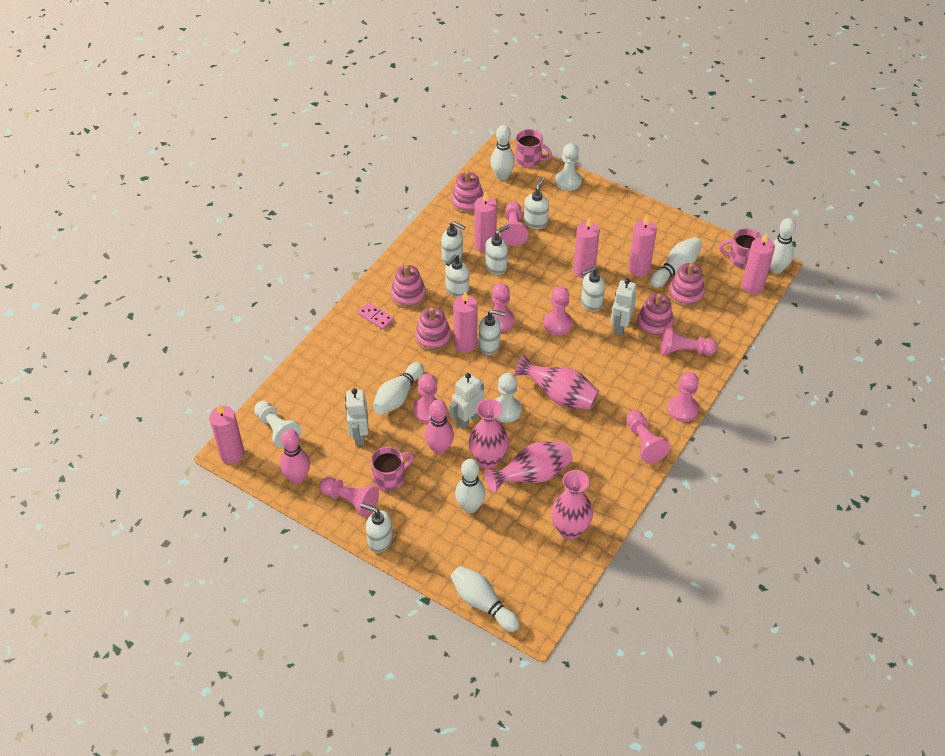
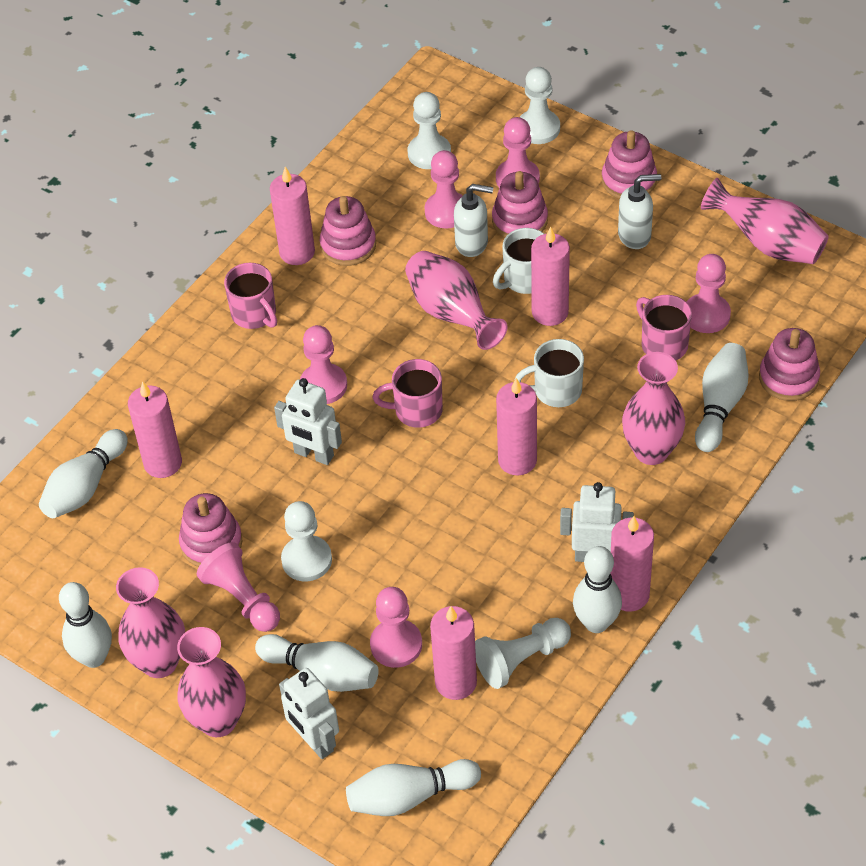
pink bowling pin: [280,429,310,484] [425,399,454,455] = 2 -> none = 0
pink domino: [358,302,394,330] = 1 -> none = 0
pink pawn: [319,477,379,517] [413,374,438,423] [486,283,515,332] [501,202,528,246] [544,286,573,335] [626,410,670,463] [661,326,717,355] [668,372,699,422] = 8 -> [197,542,280,632] [300,325,347,404] [370,587,422,668] [424,150,463,228] [496,117,540,188] [687,254,731,333] = 6
pink vase: [469,399,509,469] [485,441,572,493] [514,354,599,410] [551,470,593,540] = 4 -> [116,567,185,678] [177,627,246,737] [405,251,507,350] [622,352,685,465] [701,178,829,264] = 5
white mug: none = 0 -> [493,228,544,294] [514,339,584,407] = 2
white pawn: [254,401,302,449] [495,373,522,423] [555,143,582,191] = 3 -> [281,501,332,582] [408,92,451,169] [475,618,571,689] [520,67,560,144] = 4
white soap dispenser: [361,503,393,553] [441,221,466,264] [445,255,469,297] [479,310,506,355] [485,225,510,275] [524,178,549,229] [581,267,605,312] = 7 -> [454,184,493,257] [618,174,661,249] = 2

